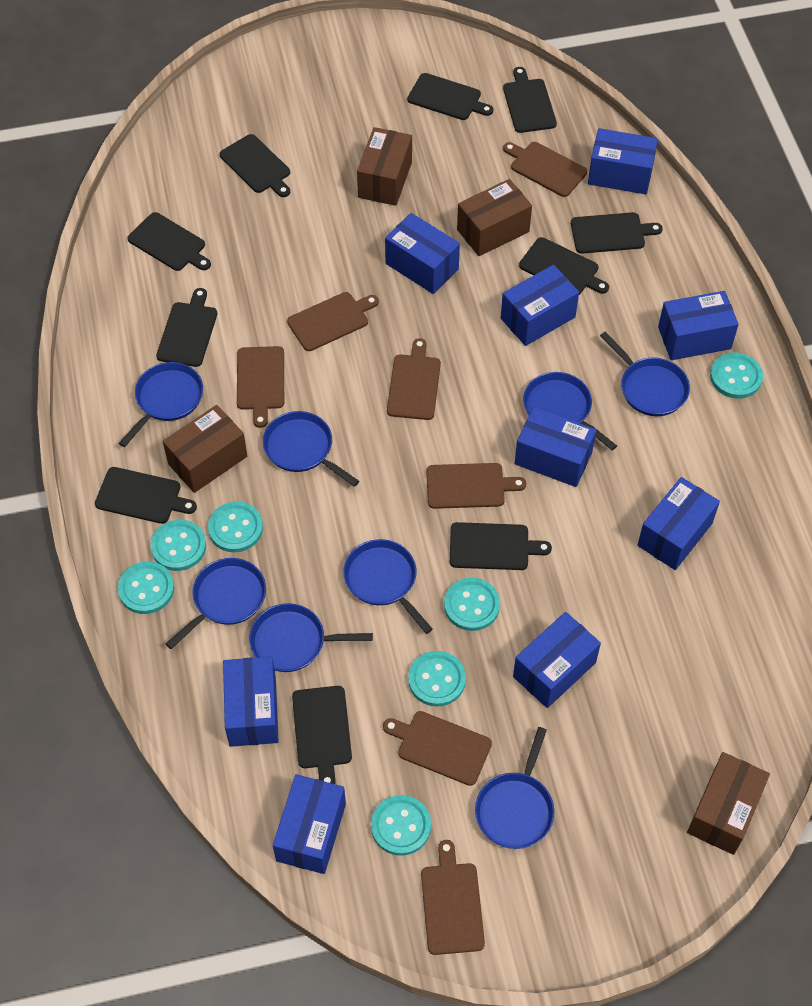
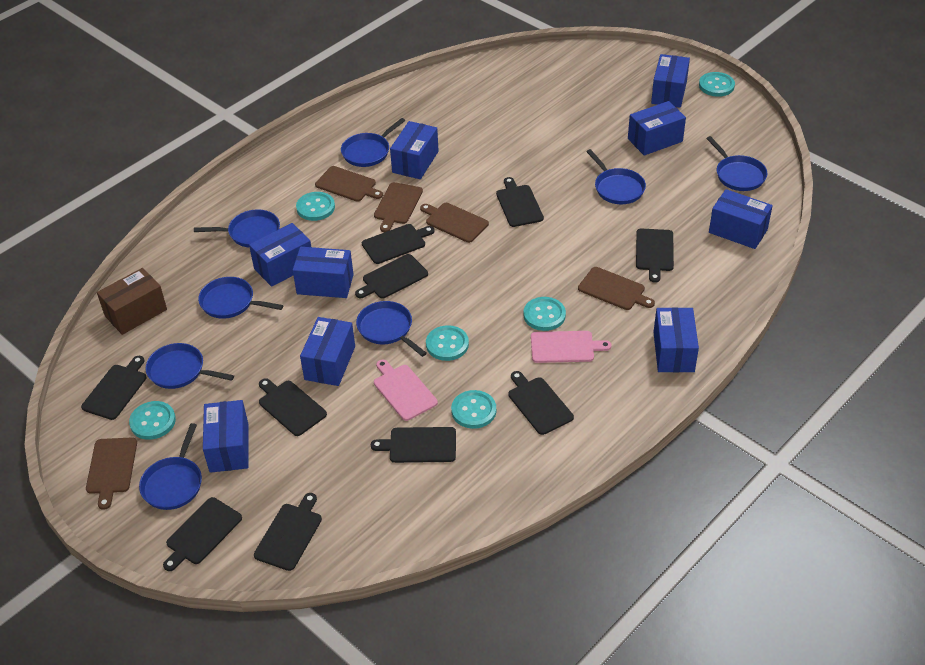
brown box: [163,405,247,493] [357,127,412,206] [457,179,532,256] [687,752,770,855] = 4 -> [97,268,167,335] = 1
brown cutting board: [237,346,284,428] [287,292,379,351] [383,711,492,786] [387,338,441,420] [421,840,485,955] [426,463,526,509] [503,142,587,197] = 7 -> [86,437,137,510] [315,166,383,202] [374,182,423,232] [420,203,489,243] [578,267,655,310] = 5
pink cutting board: none = 0 -> [374,360,438,421] [531,331,612,363] = 2
turquoise button: [118,561,174,614] [151,520,206,571] [208,502,263,552] [371,795,431,856] [408,651,466,707] [444,578,500,631] [710,352,763,399] = 7 -> [129,401,176,440] [296,192,335,221] [426,325,469,361] [451,390,496,429] [524,297,566,331] [699,72,735,97] = 6

